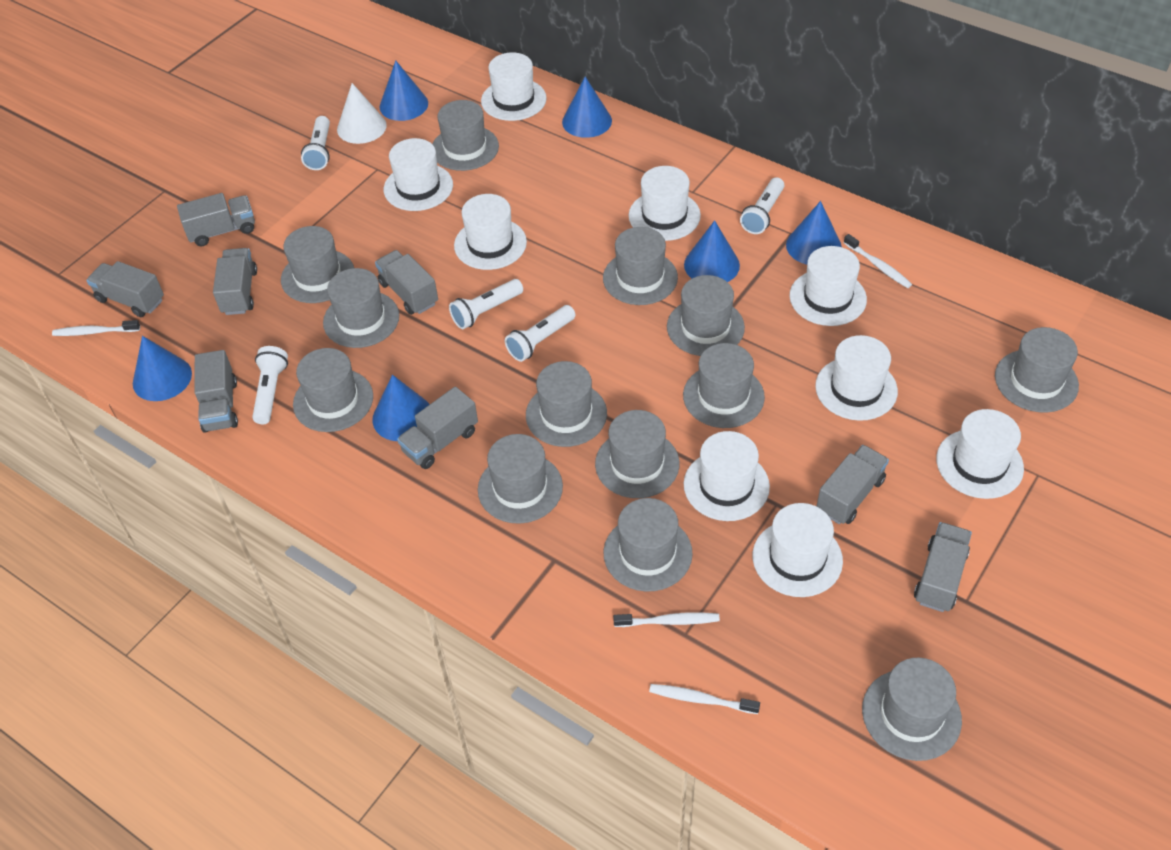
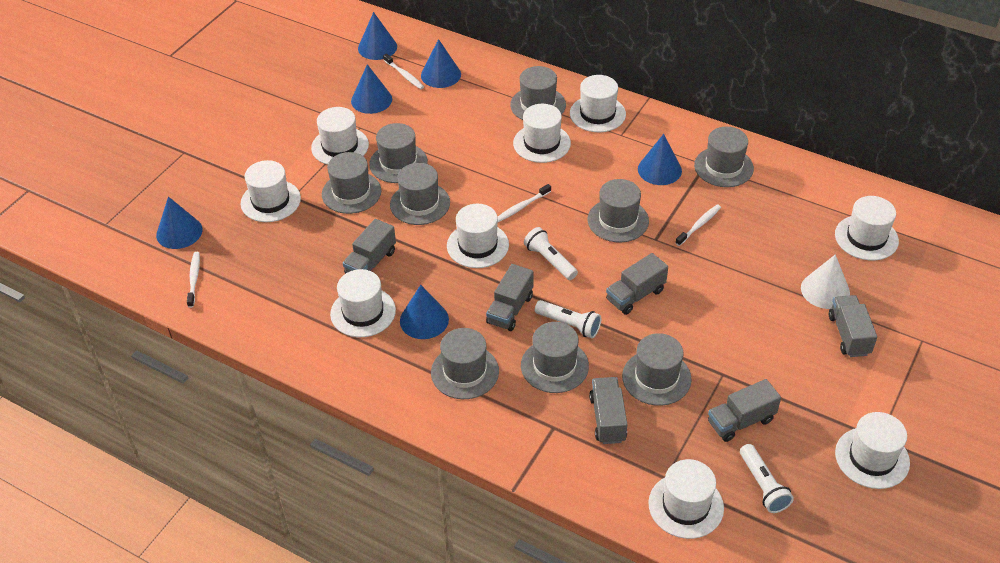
grey hat: [281,226,354,303] [293,348,373,432] [323,268,399,348] [433,100,499,171] [478,434,563,523] [526,361,607,447] [595,410,679,498] [603,227,678,305] [603,498,693,592] [667,275,745,356] [683,343,765,428] [862,657,962,761] [995,327,1079,413] = 13 -> [322,152,381,214] [369,123,428,183] [390,163,450,225] [431,328,499,399] [510,66,566,120] [521,322,589,393] [588,179,649,242] [622,333,692,406] [694,127,754,187] = 9
grey truck: [86,261,164,317] [177,193,255,246] [195,350,238,433] [213,248,257,315] [375,250,438,315] [397,387,478,469] [817,445,889,524] [914,522,972,612] = 8 -> [343,219,396,273] [486,264,533,331] [589,377,628,444] [606,253,668,315] [708,379,781,442] [829,295,877,357] = 6
white flashlight: [252,346,288,424] [301,116,330,170] [449,279,523,329] [505,305,575,362] [740,177,784,234] = 5 -> [524,227,578,280] [535,300,601,338] [740,444,794,513] = 3

